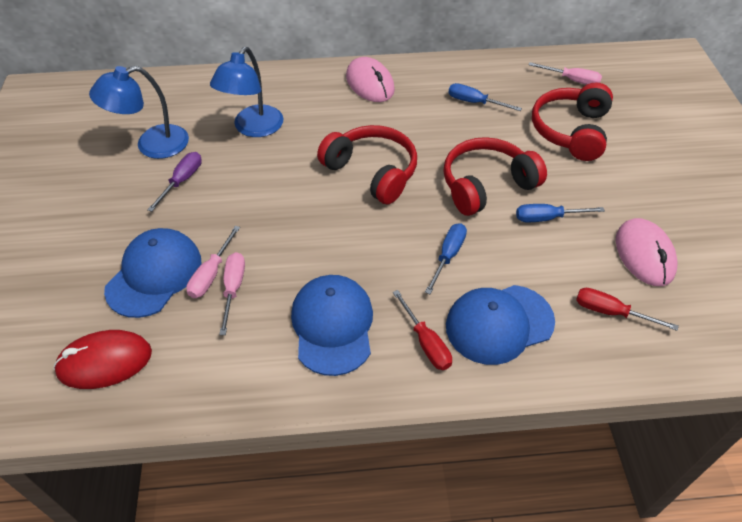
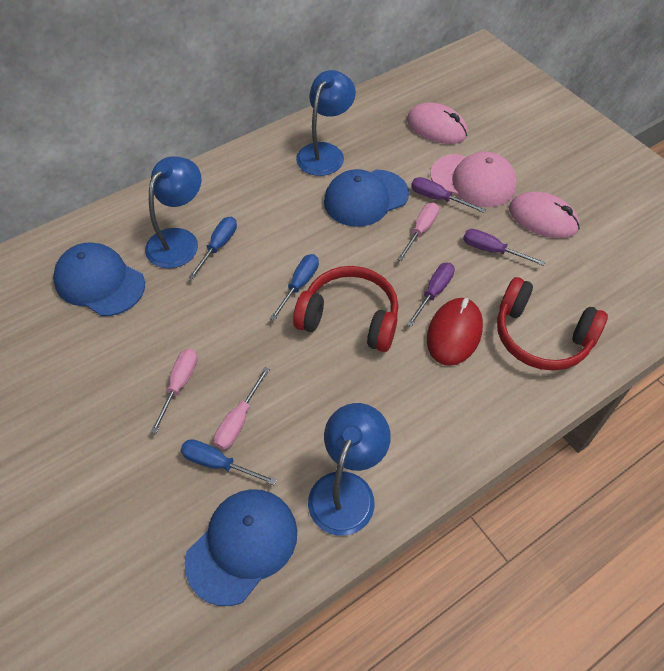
blue lamp: [89,66,189,159] [210,47,284,137] = 2 -> [145,156,201,268] [296,70,356,176] [308,403,391,536] = 3
pink cap: none = 0 -> [430,152,517,207] = 1
purple screwdriver: [147,152,202,212] = 1 -> [406,263,455,327] [411,177,486,213] [463,229,545,266] = 3
red headphones: [317,125,417,204] [444,137,547,216] [532,82,613,161] = 3 -> [293,266,398,352] [497,277,608,371] = 2
red screwdriver: [393,290,452,370] [576,288,679,331] = 2 -> none = 0

